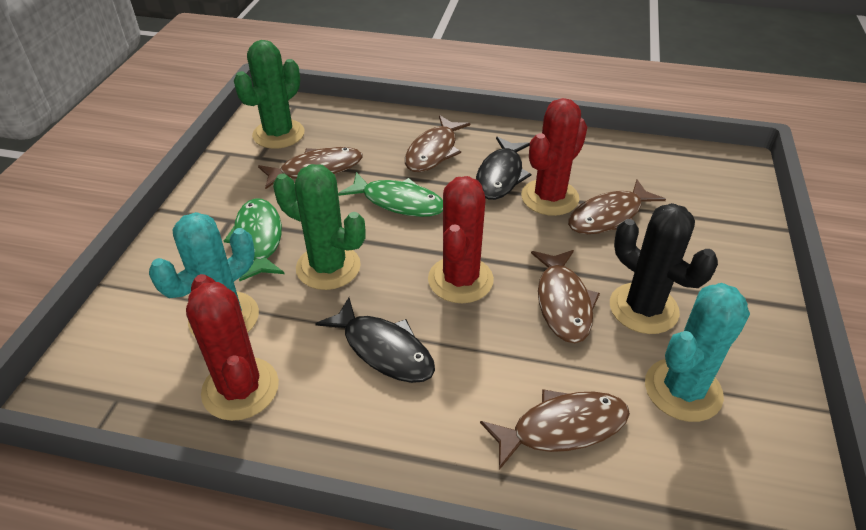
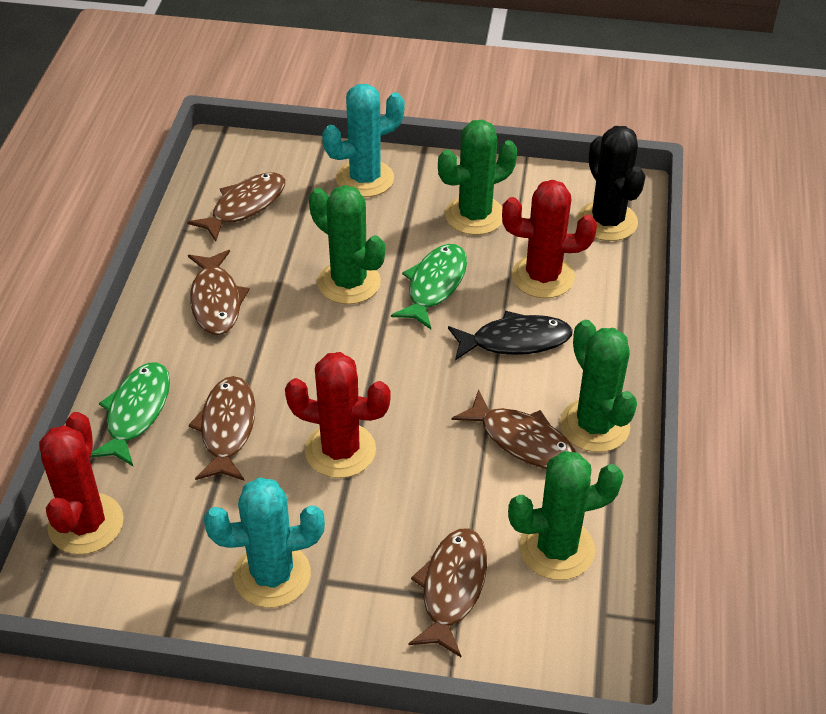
black fish: [315,297,435,383] [476,137,532,200] = 2 -> [448,311,573,361] = 1
green cactus: [234,40,305,149] [273,164,366,290] = 2 -> [309,185,385,304] [438,120,517,235] [508,451,623,580] [560,320,637,452] = 4

